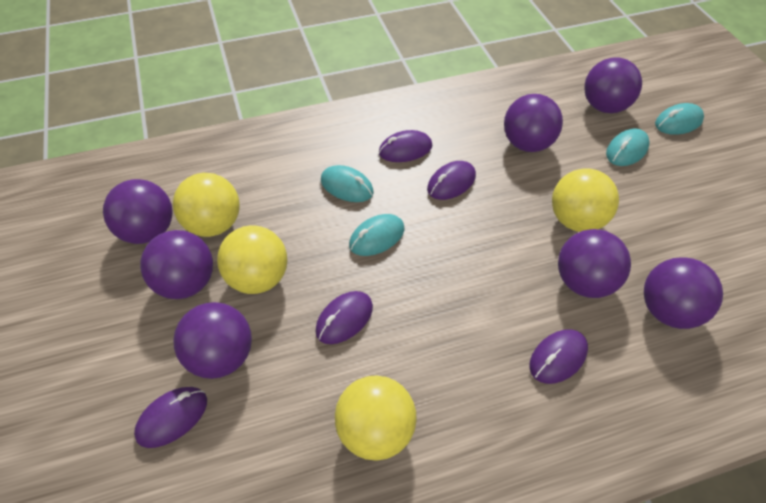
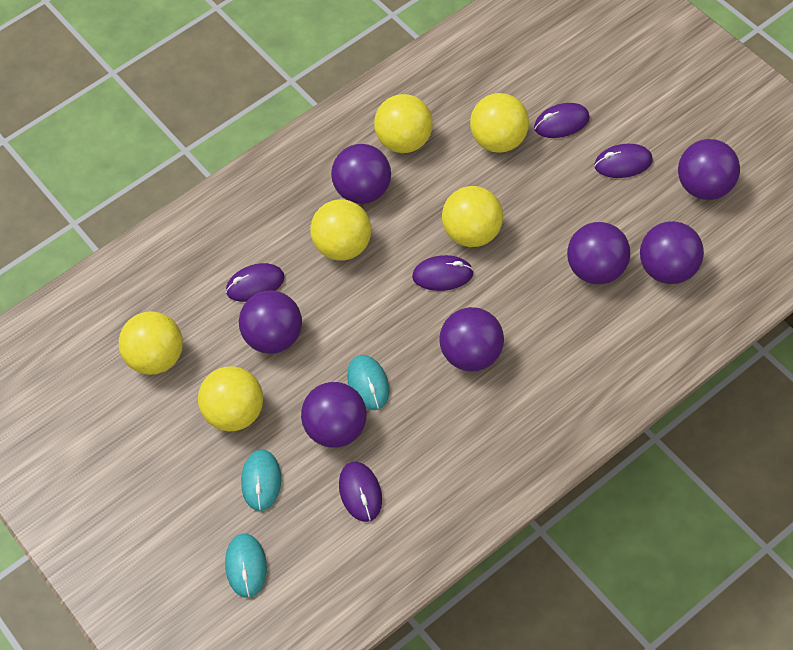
turquoise mouse: [321,165,374,202] [349,214,405,256] [606,128,650,166] [655,103,704,135] = 4 -> [225,533,267,598] [241,449,281,511] [347,355,389,410] = 3
yellow ball: [173,173,240,237] [217,225,287,294] [335,375,417,461] [552,168,619,232] = 4 -> [119,311,183,375] [198,366,263,431] [310,199,371,261] [374,94,433,153] [442,186,503,247] [470,93,529,153] = 6

